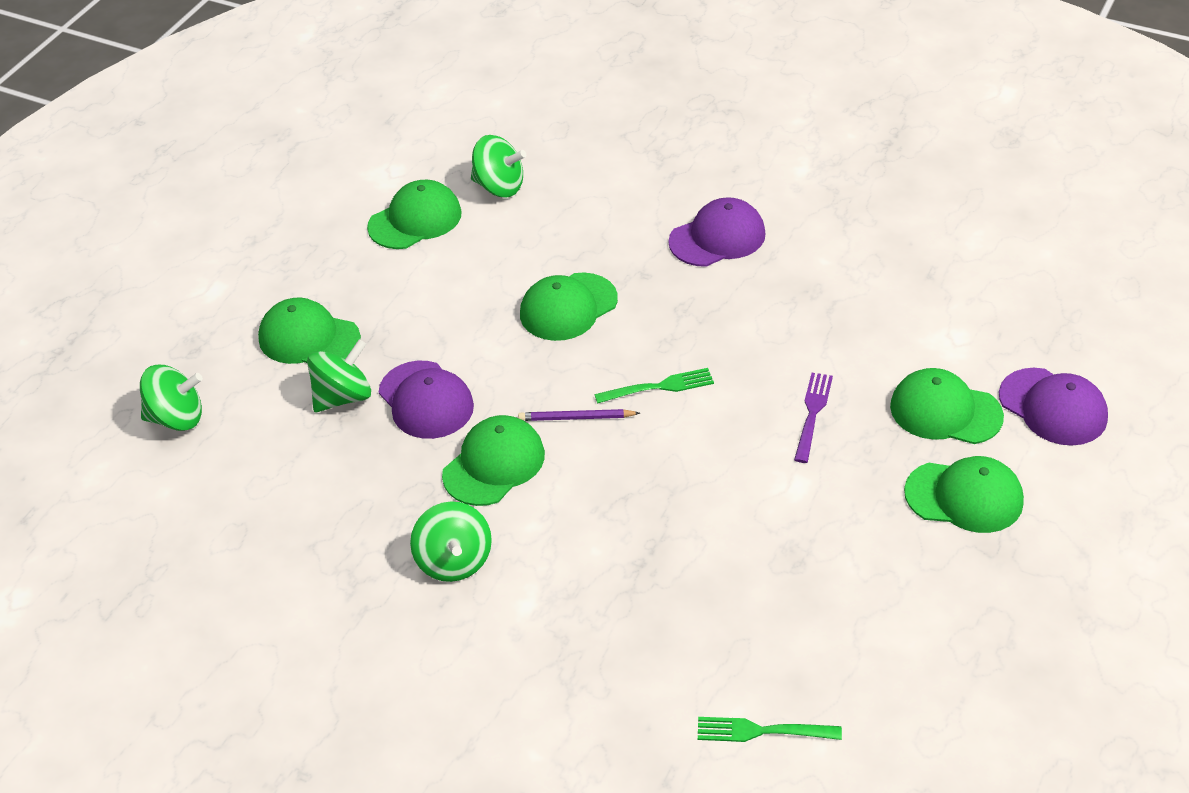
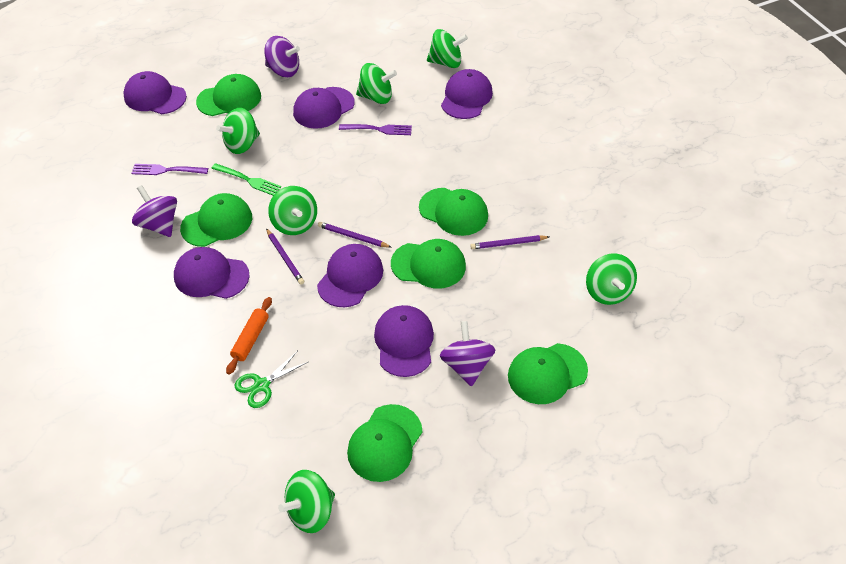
green fork: [594,368,714,404] [698,717,842,742] = 2 -> [211,163,281,196] = 1
green scissors: none = 0 -> [234,352,308,408] = 1
green spinning top: [140,365,203,431] [307,339,371,412] [410,501,492,582] [471,135,526,197] = 4 -> [216,108,260,154] [268,186,317,235] [278,470,335,533] [356,63,397,104] [427,29,468,68] [586,254,637,305] = 6
orange rolling pin: none = 0 -> [226,297,272,375] = 1
purple cap: [379,361,474,439] [668,197,766,267] [999,368,1108,446] = 3 -> [123,71,187,114] [174,247,250,299] [293,87,355,129] [317,244,383,307] [374,305,434,377] [441,69,493,119] = 6
purple fork: [794,373,833,463] = 1 -> [131,164,208,175] [339,124,412,135] = 2
purple pencil: [518,409,640,421] = 1 -> [266,228,304,284] [318,222,392,248] [470,235,549,249] = 3
purple spinning top: none = 0 -> [132,185,177,237] [265,36,300,77] [440,321,496,387] = 3

